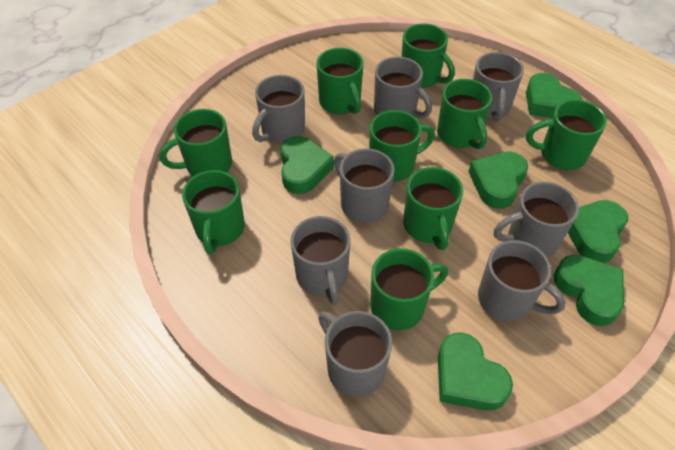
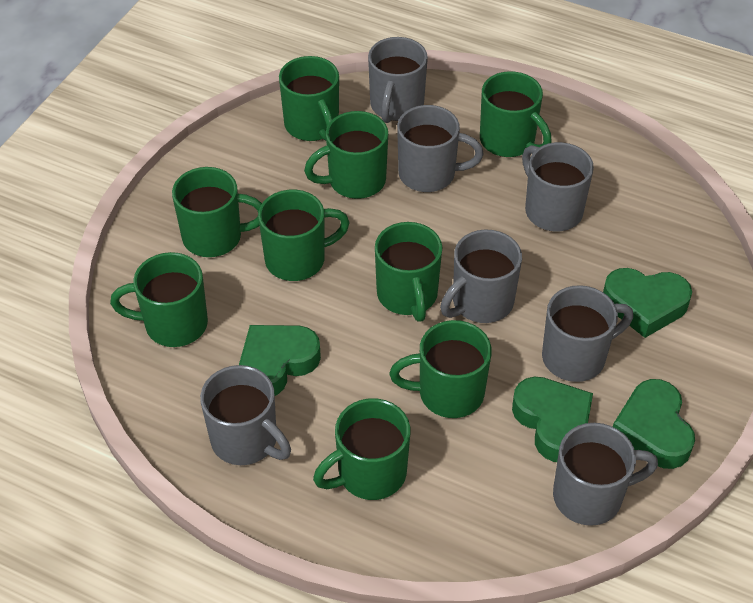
green heart: [281,136,334,194] [438,333,513,411] [469,151,528,209] [526,73,582,118] [554,255,624,326] [568,200,628,263] = 6 -> [239,325,321,396] [512,377,593,462] [603,268,692,338] [613,379,695,469] = 4
grey mug: [252,75,305,144] [290,216,351,305] [318,311,392,397] [334,148,394,223] [374,57,432,118] [473,52,524,121] [478,240,566,321] [494,182,579,257] = 8 -> [200,365,291,465] [368,37,428,123] [397,105,484,192] [440,229,522,323] [522,142,594,232] [542,285,633,382] [553,423,658,526] = 7

